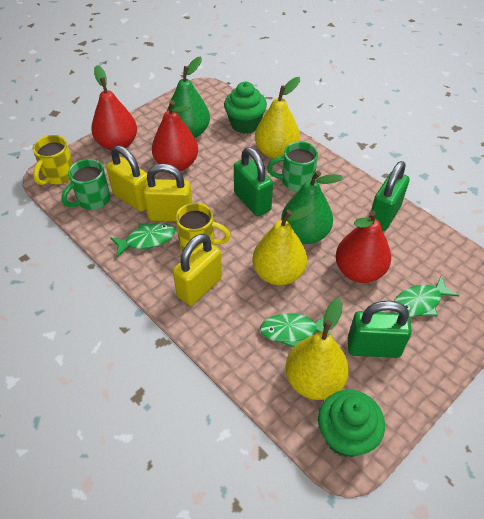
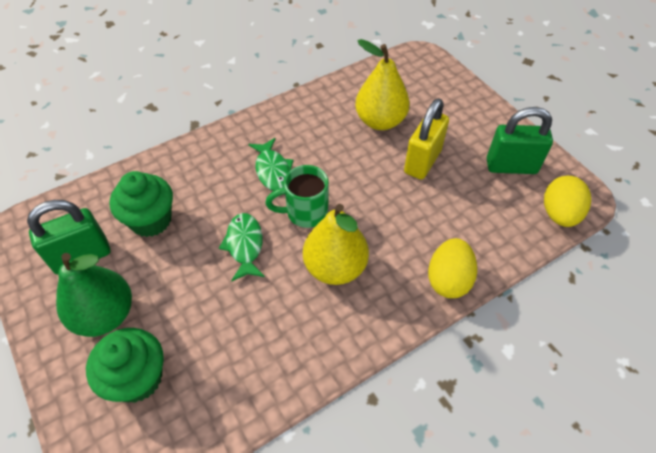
green fish: [111,223,175,257] [260,313,334,347] [394,276,459,317] = 3 -> [219,213,265,282] [248,138,294,191] = 2
green mug: [61,159,111,210] [267,141,318,191] = 2 -> [265,165,329,228] = 1
green padlock: [234,147,273,216] [348,301,412,358] [369,161,410,231] = 3 -> [27,200,110,275] [487,107,553,174] = 2
green pear: [167,57,210,138] [281,171,343,244] = 2 -> [56,253,132,337] = 1
red pear: [91,65,137,151] [152,100,198,171] [336,210,391,283] = 3 -> none = 0
yellow egg: none = 0 -> [428,238,477,298] [544,176,591,227] = 2
yellow mug: [33,135,73,185] [176,203,231,251] = 2 -> none = 0
yellow padlock: [106,145,147,212] [143,164,192,222] [173,234,222,306] = 3 -> [404,98,449,180] = 1
yellow pear: [252,205,315,285] [255,77,300,159] [285,298,349,400] = 3 -> [303,204,369,285] [355,39,410,130] = 2

